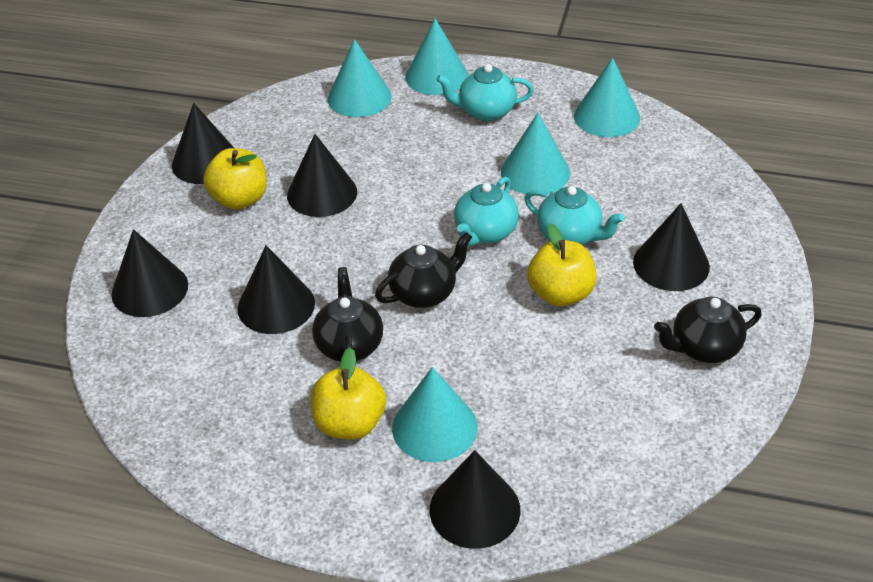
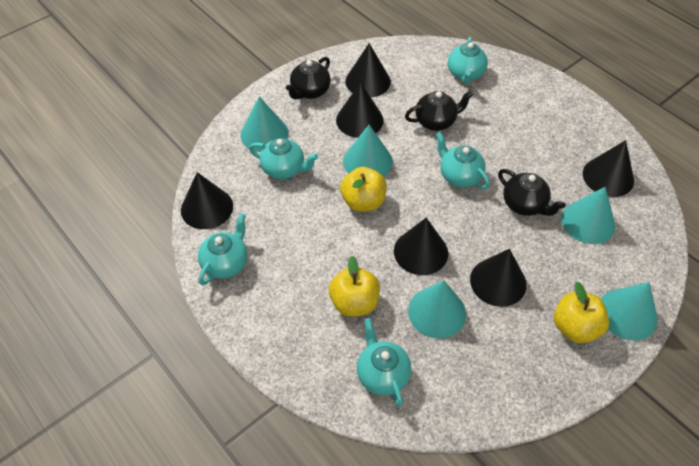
turquoise teapot: [436,64,534,121] [454,177,519,246] [524,186,624,245] = 3 -> [198,213,247,285] [249,138,318,179] [357,318,411,407] [436,132,490,189] [448,37,488,84] = 5

